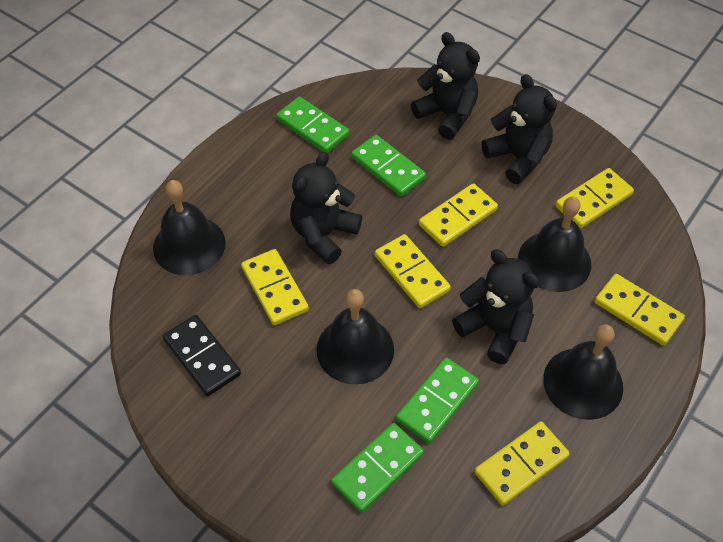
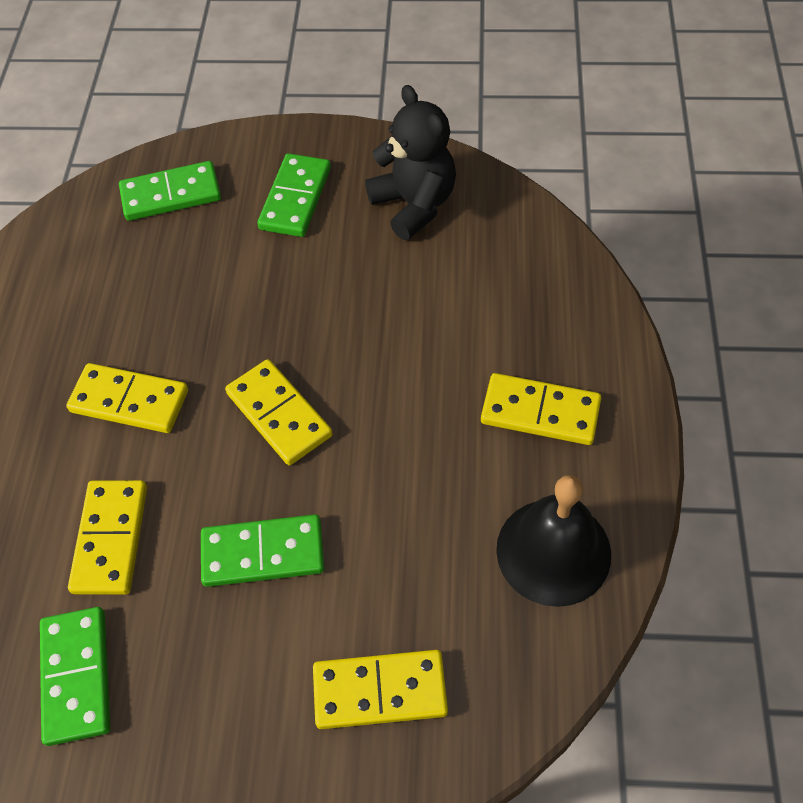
black bell: [153,180,225,275] [316,289,394,385] [518,197,591,292] [543,324,623,420] = 4 -> [496,475,611,607] = 1
black domino: [163,315,241,396] = 1 -> none = 0
black teddy bear: [290,152,362,264] [411,32,480,140] [452,249,539,364] [482,74,557,184] = 4 -> [365,85,456,240] = 1
yellow domino: [241,249,309,325] [375,234,451,308] [419,183,498,247] [474,421,570,505] [555,168,634,228] [595,274,685,345] = 6 -> [66,363,188,433] [68,480,147,594] [225,359,333,465] [313,650,448,729] [481,373,601,445] = 5

